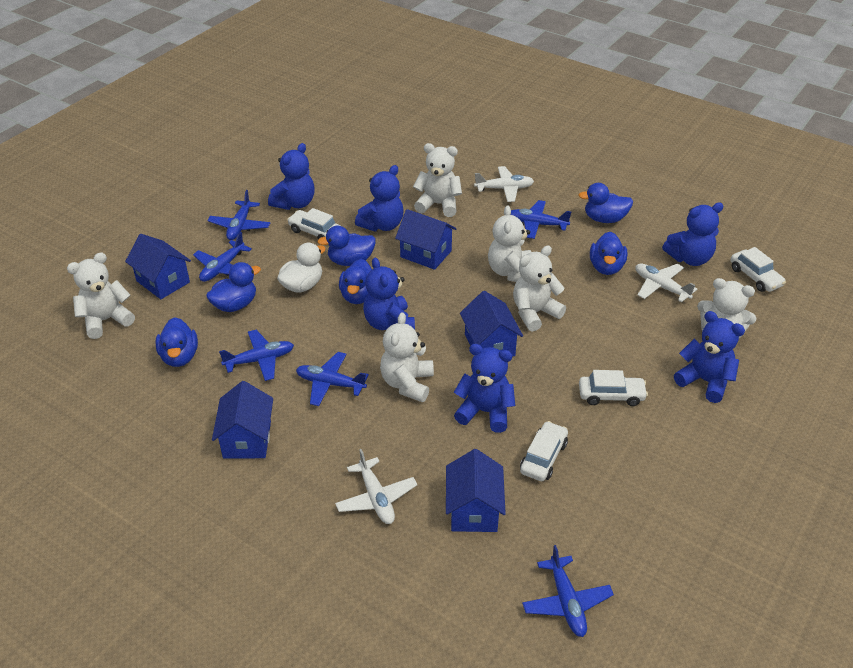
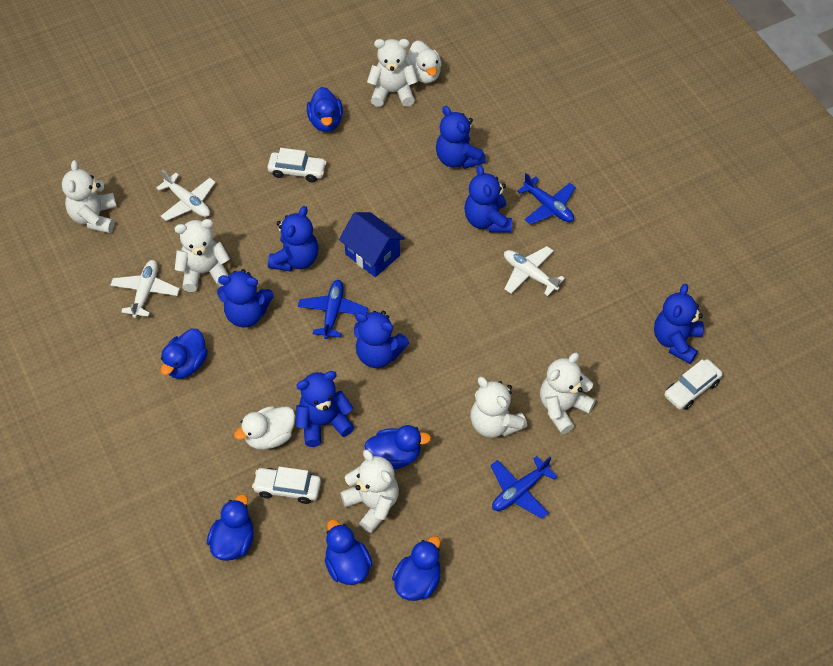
blue house: [125,234,191,299] [212,381,273,459] [395,209,457,270] [446,449,506,532] [460,291,523,357] = 5 -> [339,212,405,277] = 1
blue plane: [193,232,252,282] [207,190,270,240] [219,330,294,381] [296,352,369,406] [511,200,571,239] [522,545,614,637] = 6 -> [298,280,368,339] [491,456,557,519] [517,173,576,225] = 3
blue teddy bear: [268,143,315,210] [355,165,404,231] [363,257,415,330] [454,344,515,433] [662,202,723,266] [674,311,745,403] = 6 -> [217,269,274,327] [268,206,319,271] [296,371,354,447] [354,311,409,368] [436,106,486,169] [464,165,512,233] [654,284,704,364] = 7
white car: [287,208,340,239] [520,421,568,481] [579,370,648,406] [730,247,786,292] = 4 -> [252,467,321,504] [267,148,327,182] [664,359,723,410] = 3
white duck: [277,243,326,293] = 1 -> [234,406,296,450] [405,40,442,83] = 2

